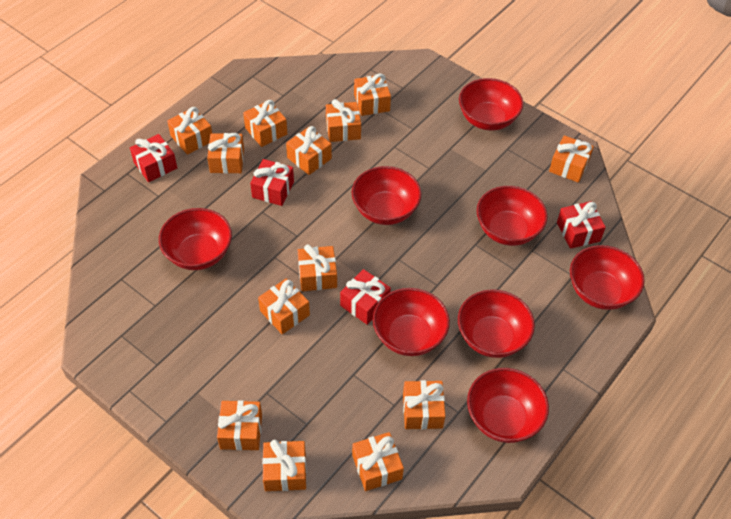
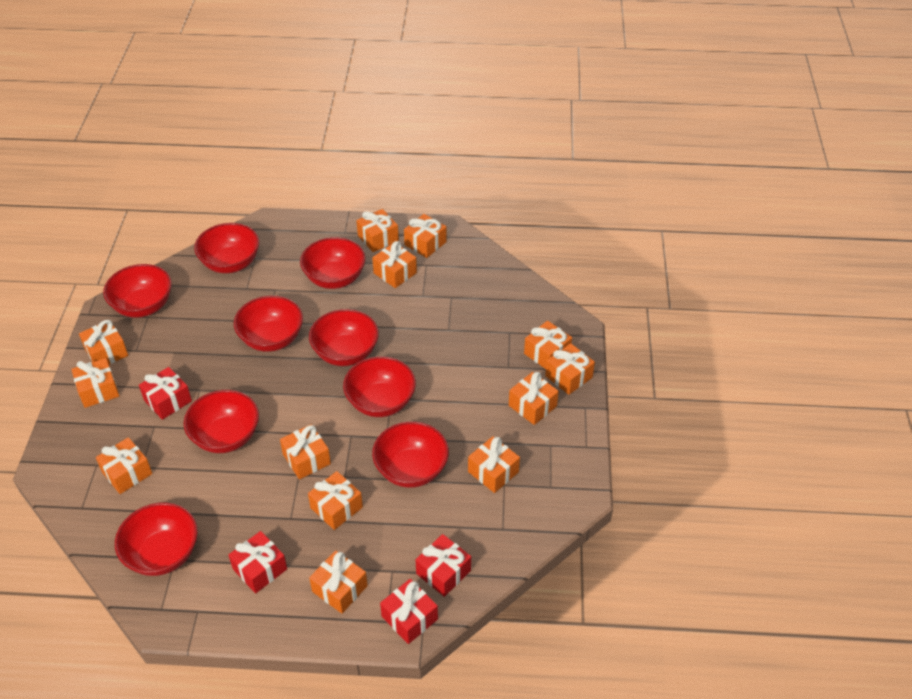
red bowl: [159,208,232,270] [352,166,422,225] [373,288,450,356] [458,289,535,358] [459,78,524,130] [467,368,549,443] [477,186,548,246] [570,245,645,310] = 8 -> [103,264,172,318] [115,502,198,576] [184,390,259,453] [194,223,259,273] [234,296,303,352] [300,237,366,289] [309,309,379,366] [343,356,416,417] [372,421,449,488] = 9

